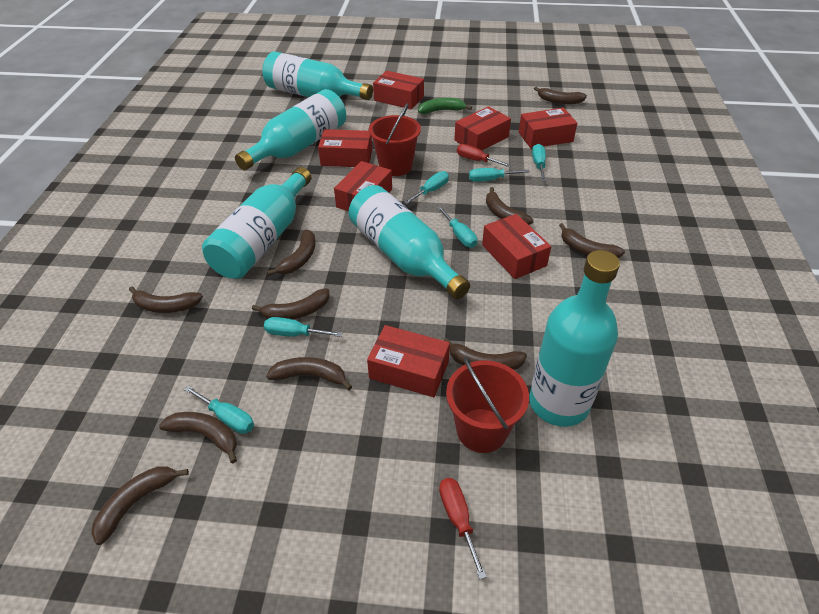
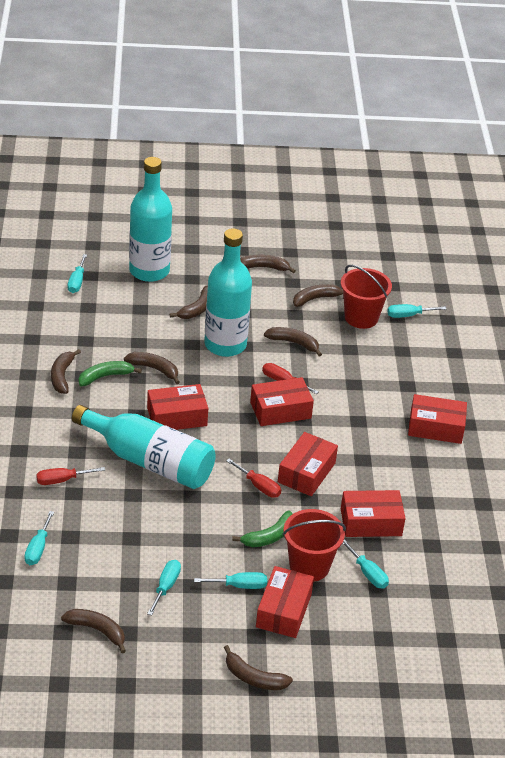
brown banana: [91,466,189,545] [129,286,203,313] [159,412,237,463] [252,288,330,319] [266,357,352,390] [267,230,316,276] [443,338,527,370] [486,187,534,225] [534,87,587,104] [559,223,625,258] = 10 -> [51,349,81,394] [61,609,126,653] [124,352,180,384] [170,285,208,319] [224,645,293,690] [240,254,296,273] [264,327,322,356] [293,284,343,307] = 8
green banana: [418,98,472,114] = 1 -> [78,361,142,386] [232,511,293,547] = 2
red box: [318,129,372,167] [334,161,392,211] [367,325,450,397] [373,71,424,109] [454,106,511,150] [482,214,551,279] [519,108,577,149] = 7 -> [147,384,208,430] [250,377,314,426] [256,566,314,638] [278,432,338,496] [341,490,406,537] [408,394,467,444] = 6
red screwdriver: [439,478,487,579] [457,144,511,167] = 2 -> [36,467,105,485] [226,459,281,498] [262,363,319,394] = 3
turquoise bottle: [202,167,311,279] [235,89,346,170] [262,51,373,100] [348,185,470,299] [529,250,620,427] = 5 -> [72,405,216,489] [129,157,172,282] [204,228,252,357] = 3

